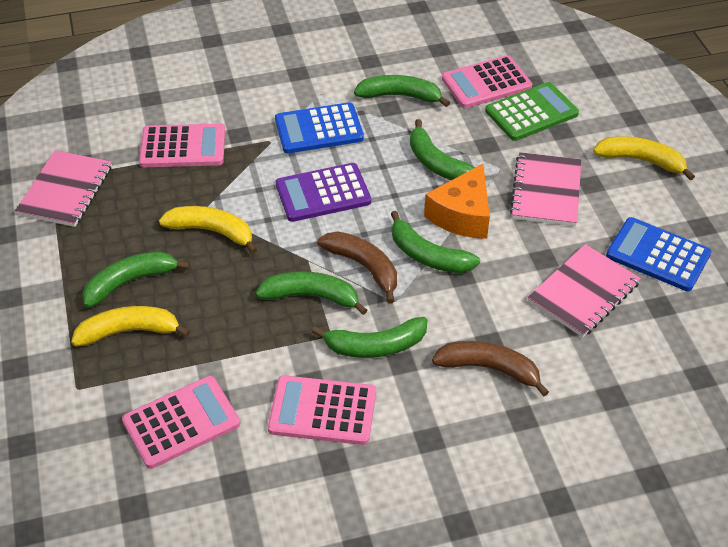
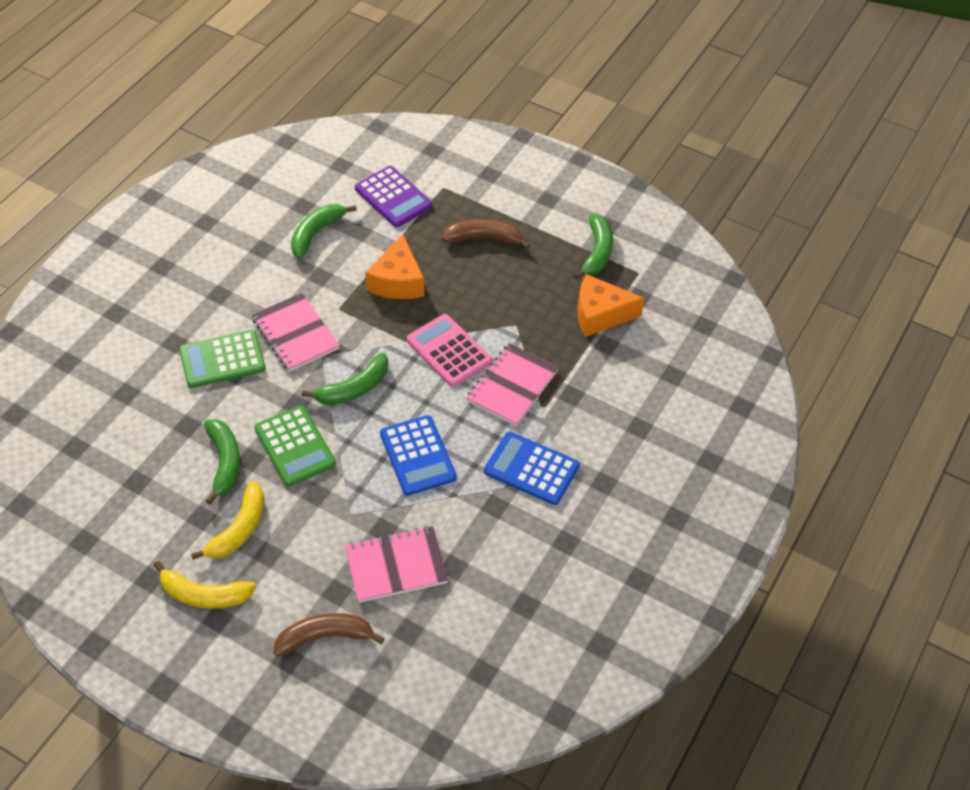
green banana: [82,251,190,308] [256,271,367,315] [312,317,427,358] [354,75,450,107] [391,211,480,273] [410,119,475,180] = 6 -> [204,419,240,504] [291,204,357,259] [302,353,388,405] [574,214,613,280] = 4
green calculator: [485,82,579,141] = 1 -> [179,330,266,388] [254,405,336,487] = 2
orange cheese: [424,164,490,239] = 1 -> [365,234,425,299] [578,274,644,337] = 2
pink calculator: [122,376,240,469] [139,124,225,167] [268,375,376,445] [442,55,532,108] = 4 -> [407,314,492,387] = 1
yellow banana: [71,306,190,347] [159,206,257,254] [593,136,695,180] = 3 -> [154,561,256,609] [191,481,265,560] = 2

